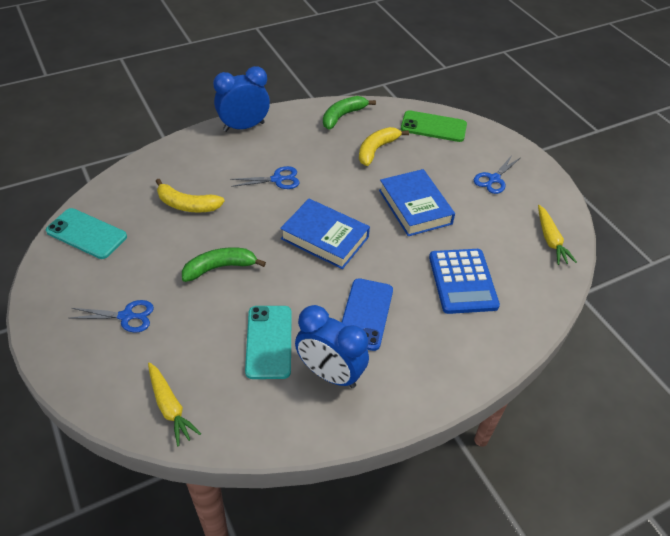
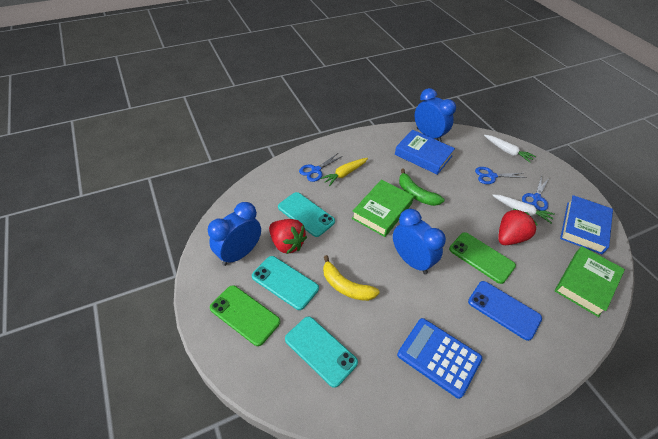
blue clock: [213,66,270,132] [295,305,369,388] = 2 -> [208,202,261,266] [393,209,446,274] [415,88,456,142] = 3
green banana: [182,247,266,282] [323,96,376,129] = 2 -> [399,169,444,206] = 1
green book: none = 0 -> [352,180,414,237] [555,246,625,317] = 2
green phone: [401,110,467,142] = 1 -> [210,285,280,346] [449,232,516,284] = 2
red strawberry: none = 0 -> [269,219,307,254] [498,209,537,245] = 2
turquoise phone: [46,208,127,259] [245,306,292,379] = 2 -> [252,256,319,310] [278,192,335,237] [285,316,358,388] = 3
white carrot: none = 0 -> [484,135,536,163] [492,195,555,224] = 2
yellow banana: [155,179,224,213] [359,127,409,166] = 2 -> [323,255,380,301] = 1
yellow carrot: [148,362,201,446] [538,205,577,265] = 2 -> [320,158,368,186] = 1

